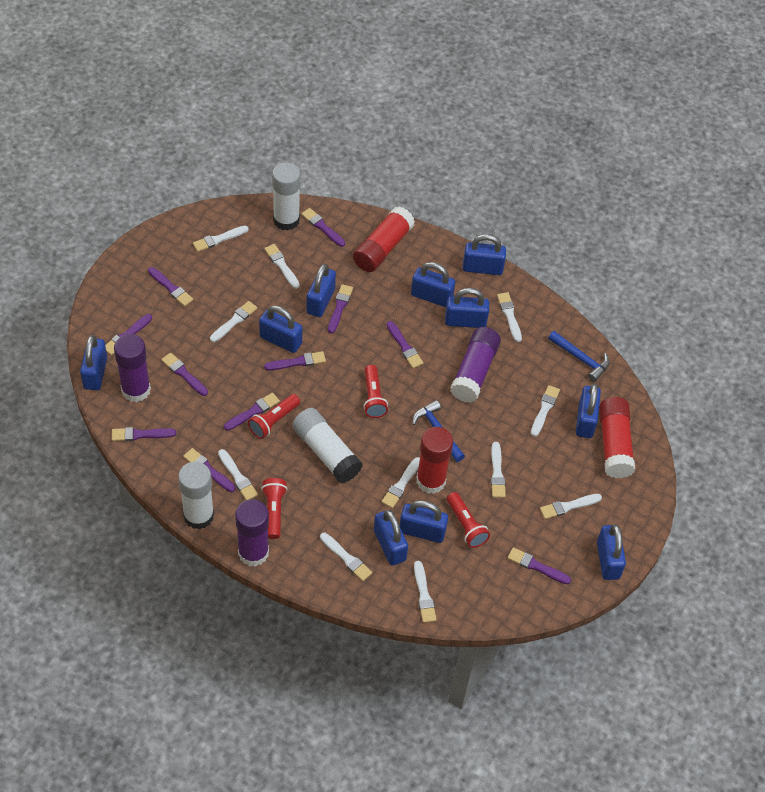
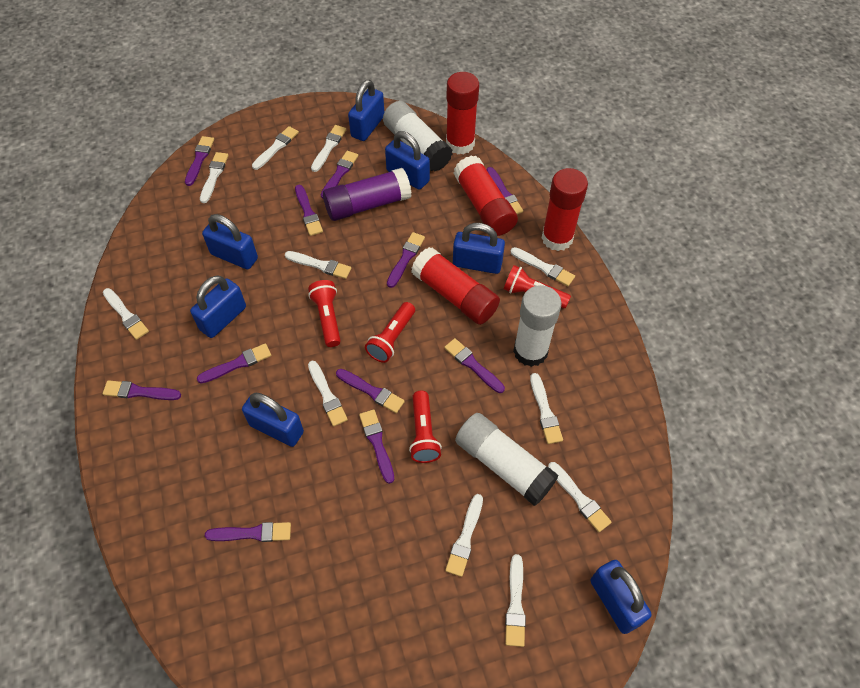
blue hammer: [412,400,465,462] [548,331,610,382] = 2 -> none = 0
blue padlock: [80,335,107,390] [259,306,302,353] [306,264,336,317] [374,510,408,565] [400,500,448,543] [411,262,455,307] [445,288,489,328] [463,234,506,275] [576,384,601,438] [597,524,626,580] = 10 -> [190,275,246,338] [202,214,258,269] [242,393,304,447] [348,80,384,141] [385,131,430,190] [453,223,505,274] [590,560,652,634] = 7
purple glue stick: [114,334,151,402] [235,499,269,567] [450,327,501,403] = 3 -> [323,168,412,221] = 1
red glue stick: [353,207,415,272] [416,427,453,494] [599,397,635,478] = 3 -> [411,247,500,325] [446,72,479,155] [453,155,518,236] [542,168,588,251] = 4

